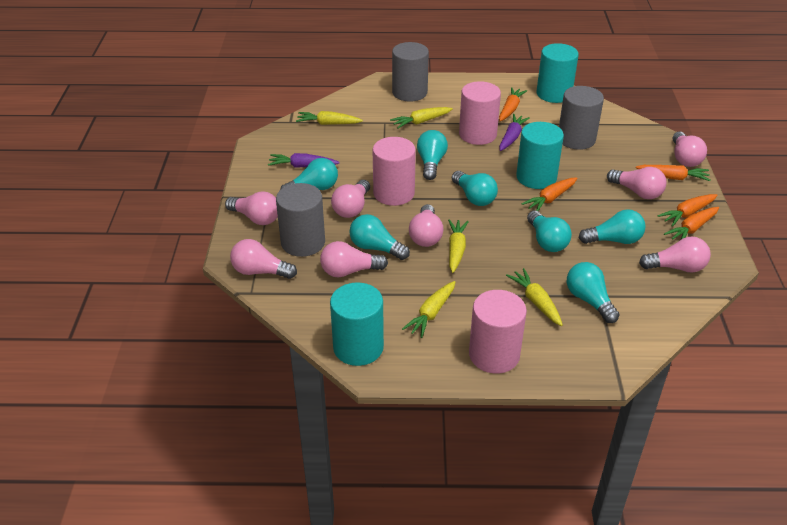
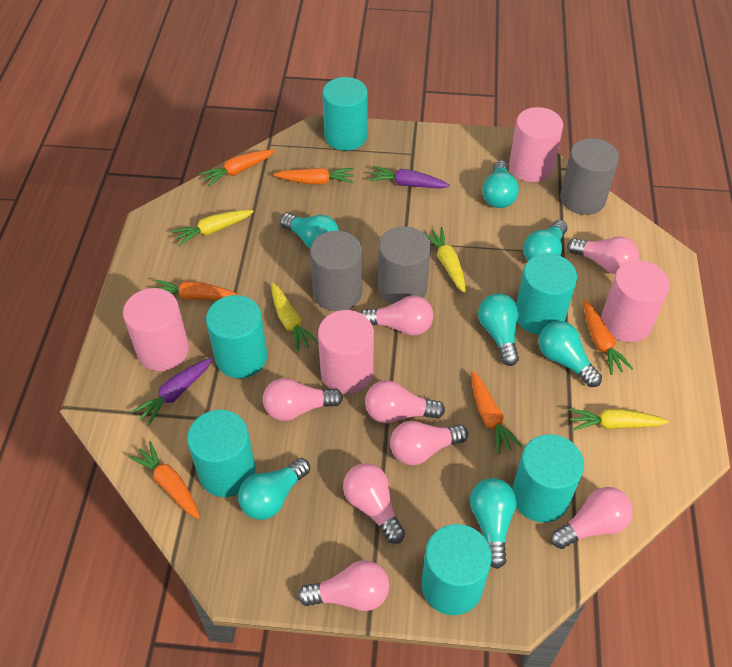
orange carrot: [499,87,527,121] [522,177,577,211] [636,165,710,181] [657,194,718,227] [664,207,719,240] = 5 -> [129,441,200,519] [155,279,239,300] [199,150,275,186] [273,168,354,185] [471,371,522,455] [584,300,633,375] = 6
pink cylinder: [373,137,416,206] [459,81,501,145] [469,290,527,374] = 3 -> [123,288,189,371] [318,310,374,394] [509,107,563,182] [601,260,669,342] = 4
turquoise cylinder: [330,282,384,366] [516,122,564,189] [537,43,579,103] = 3 -> [187,410,256,497] [206,295,268,378] [322,77,367,151] [421,524,492,615] [512,434,584,523] [516,253,577,335] = 6
yellow carrot: [296,111,363,125] [390,107,453,129] [402,281,455,338] [448,219,469,273] [506,268,563,326] = 5 -> [171,210,254,246] [271,283,319,352] [423,227,466,293] [569,408,669,431] = 4

